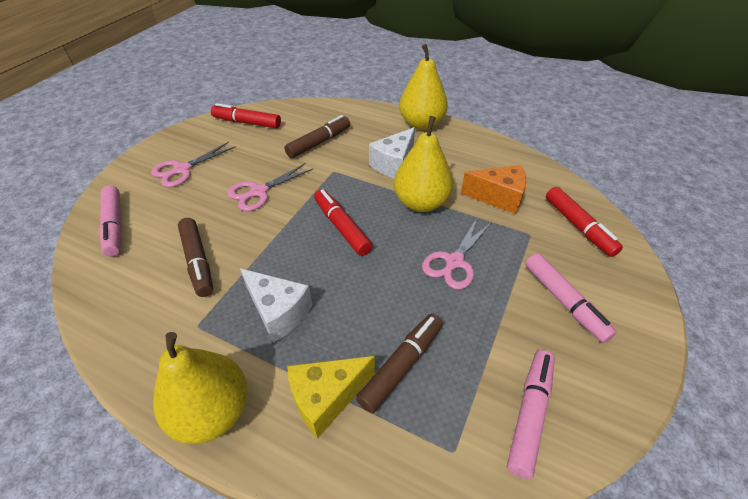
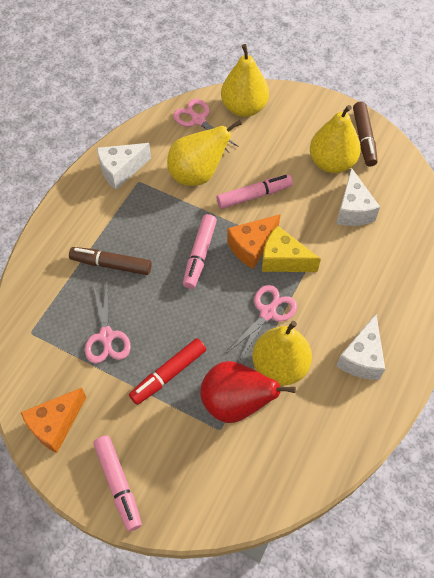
brown marker: [178,218,213,297] [285,115,350,158] [356,314,443,413] = 3 -> [69,247,152,275] [353,101,378,167] = 2
orange cheese: [461,165,526,214] = 1 -> [21,387,86,453] [227,214,281,269] = 2
red marker: [211,103,281,128] [314,189,373,256] [546,187,623,257] = 3 -> [129,338,206,405] = 1
red pear: none = 0 -> [200,361,296,423] = 1
white cheese: [240,268,313,343] [369,127,415,178] = 2 -> [97,143,151,190] [336,167,380,226] [336,314,385,380] = 3
yellow pear: [153,332,248,444] [394,116,453,212] [399,44,448,130] = 3 -> [167,120,242,186] [221,44,269,117] [252,321,312,385] [310,105,361,173] = 4

